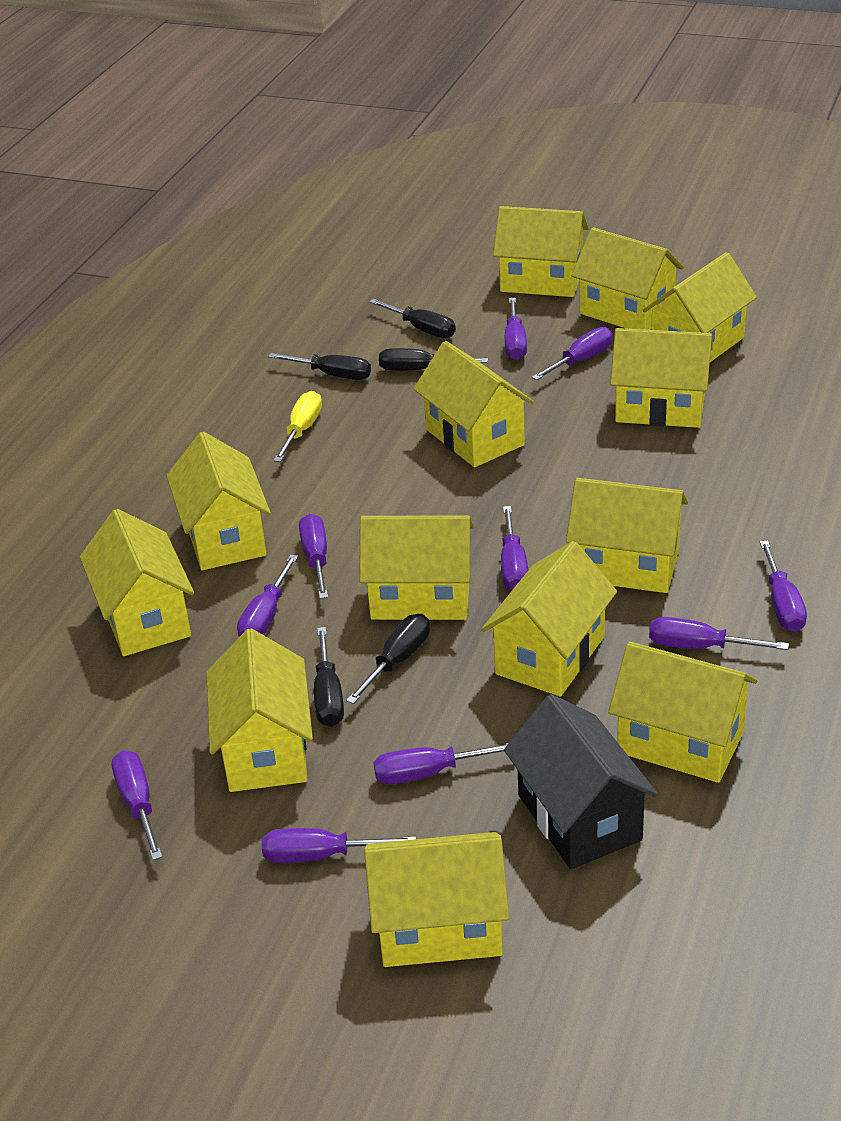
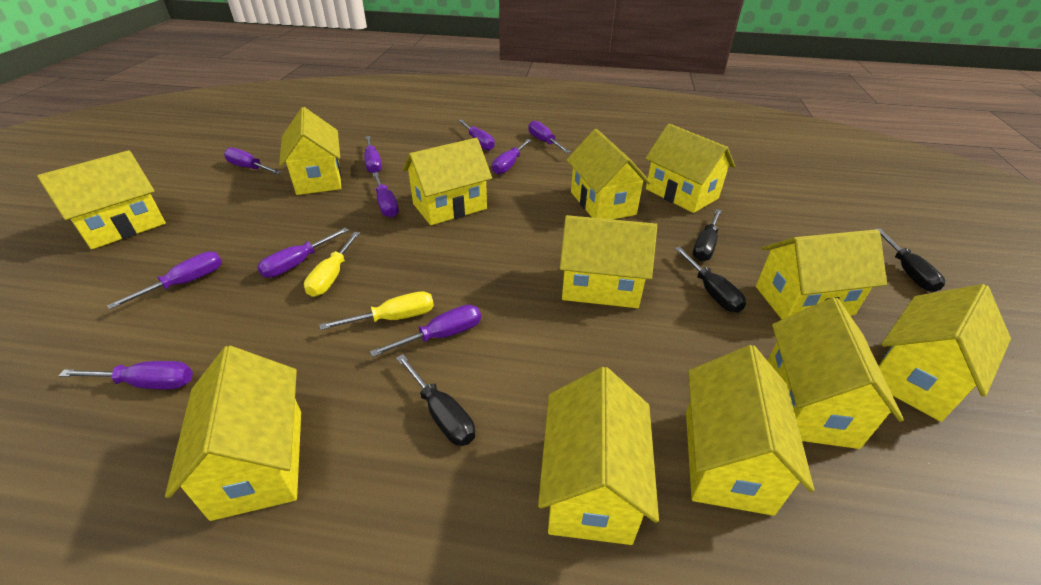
black house: [504,694,658,869] = 1 -> none = 0
black screwdriver: [268,353,371,380] [314,627,344,727] [346,614,430,704] [369,299,456,338] [379,348,488,371] = 5 -> [396,354,475,446] [674,247,746,313] [693,209,722,261] [877,229,945,292] = 4
yellow house: [80,509,194,656] [166,432,271,570] [207,628,313,792] [359,515,474,620] [364,832,509,967] [414,341,534,467] [481,541,617,697] [493,206,589,297] [566,478,688,593] [572,228,684,330] [608,641,757,783] [610,328,713,428] [643,252,757,362] = 13 -> [37,150,166,250] [165,346,301,521] [279,107,342,195] [403,138,492,225] [538,367,659,545] [560,215,657,308] [567,129,651,219] [645,124,735,213] [686,345,814,516] [756,229,887,320] [767,297,904,449] [879,284,1011,422] = 12
yellow screwdriver: [273,391,322,462] = 1 -> [304,232,360,297] [320,291,434,330] = 2

